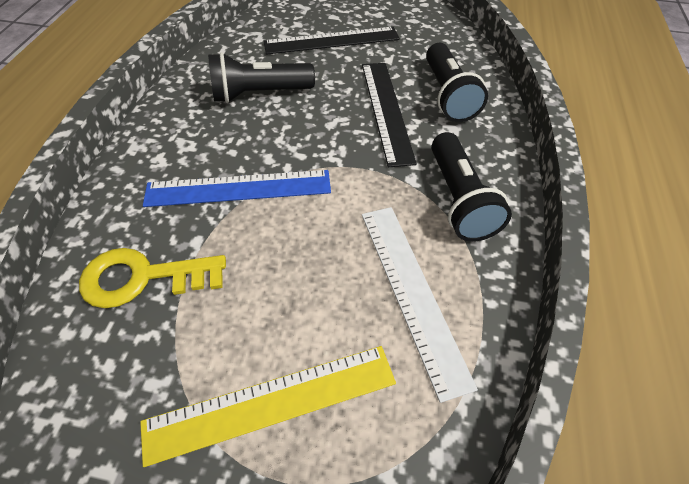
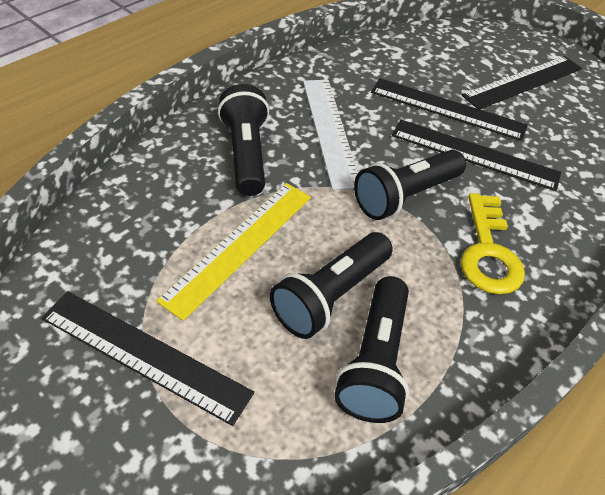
black flashlight: [208,52,315,103] [426,43,488,122] [431,132,512,242] = 3 -> [218,84,269,196] [270,232,393,339] [334,276,409,423] [354,150,466,220] = 4
black ruler: [263,27,400,55] [362,63,417,167] = 2 -> [41,291,254,426] [371,78,528,141] [392,120,561,191] [462,56,582,109] = 4
blue ruler: [143,170,331,207] = 1 -> none = 0

